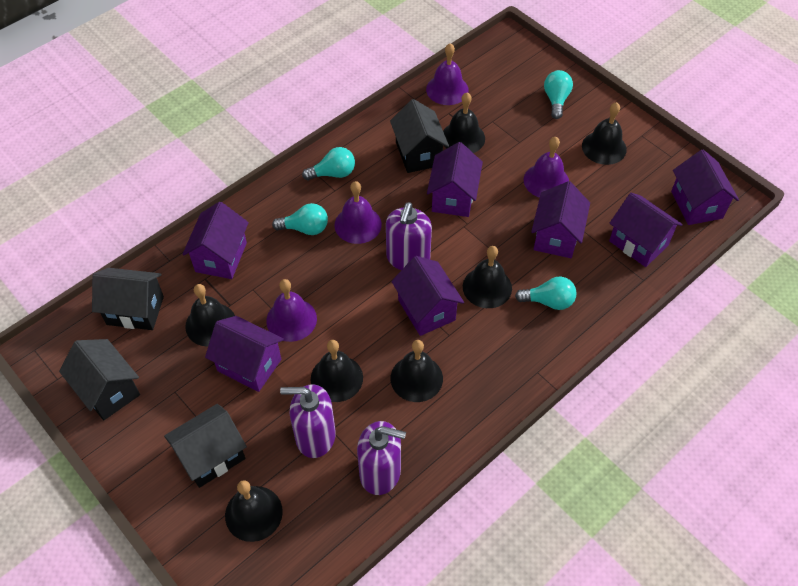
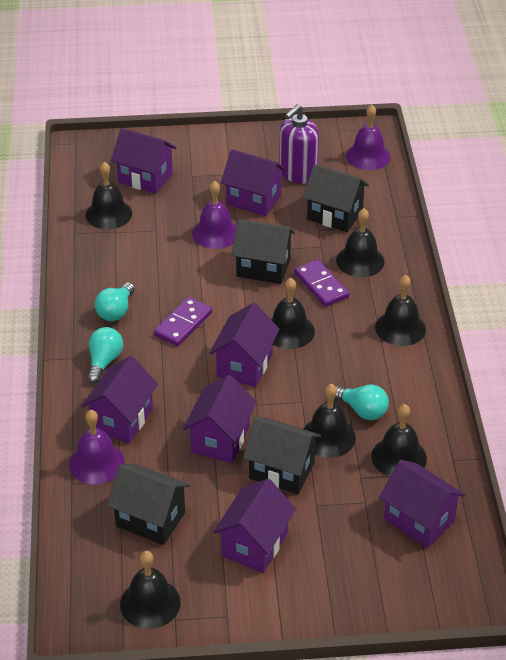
purple bell: [266,279,317,342] [334,181,382,244] [426,43,469,105] [524,137,569,198] = 4 -> [69,410,125,484] [192,181,237,249] [346,105,391,170] = 3
purple domino: none = 0 -> [154,297,212,346] [294,259,349,307] = 2
purple soap dispenser: [280,384,336,458] [357,421,406,495] [386,202,432,270] = 3 -> [279,104,319,184] = 1
turquoise light bulb: [272,203,328,235] [302,147,355,180] [515,277,576,310] [544,70,573,119] = 4 -> [87,327,123,384] [95,282,135,321] [335,385,389,420] = 3

